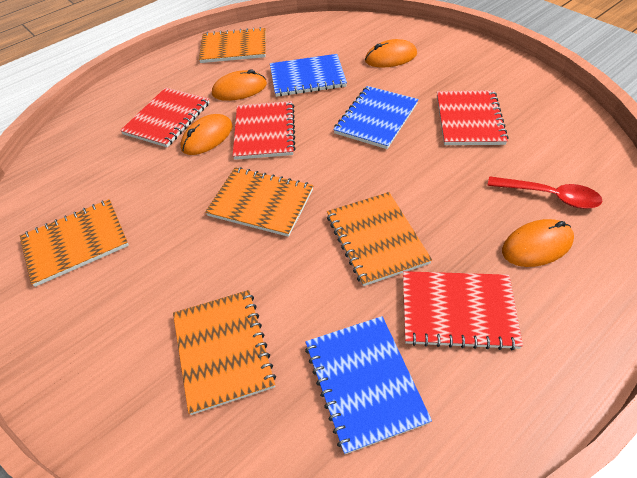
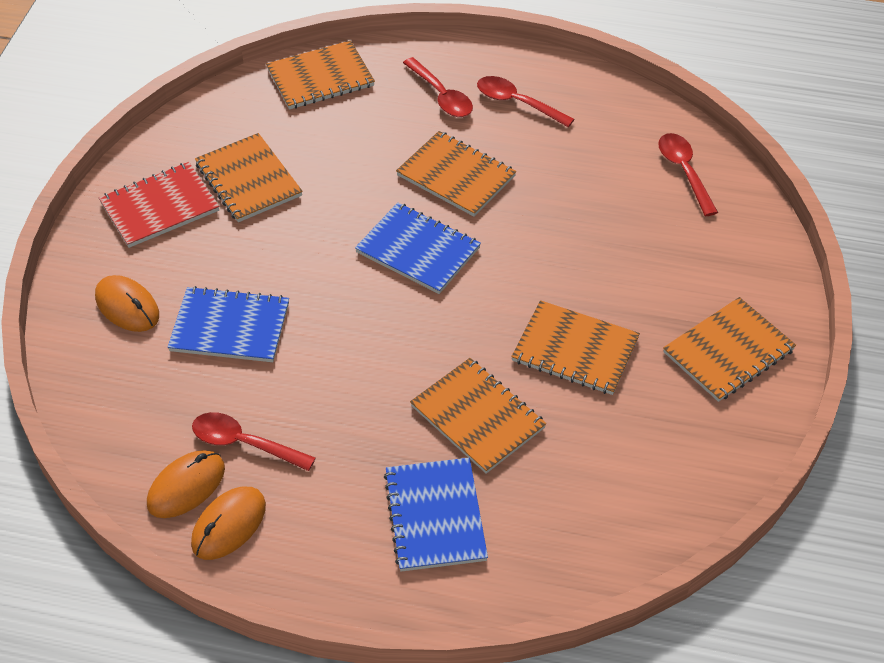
orange mouse: [180,114,233,155] [212,70,267,101] [365,39,417,68] [502,219,574,267] = 4 -> [95,275,159,332] [147,450,225,518] [191,487,266,560] = 3
orange notebook: [20,199,129,287] [173,290,276,415] [199,27,266,63] [205,167,313,237] [327,192,432,286] = 5 -> [195,133,303,222] [266,40,375,109] [396,131,516,217] [410,358,546,474] [511,300,640,395] [663,297,796,402] = 6
red notebook: [120,87,210,147] [233,101,296,160] [403,271,523,350] [437,90,508,145] = 4 -> [99,162,219,248] = 1
red spoon: [487,176,602,209] = 1 -> [192,412,316,471] [403,57,473,117] [477,76,574,127] [658,133,718,216] = 4

